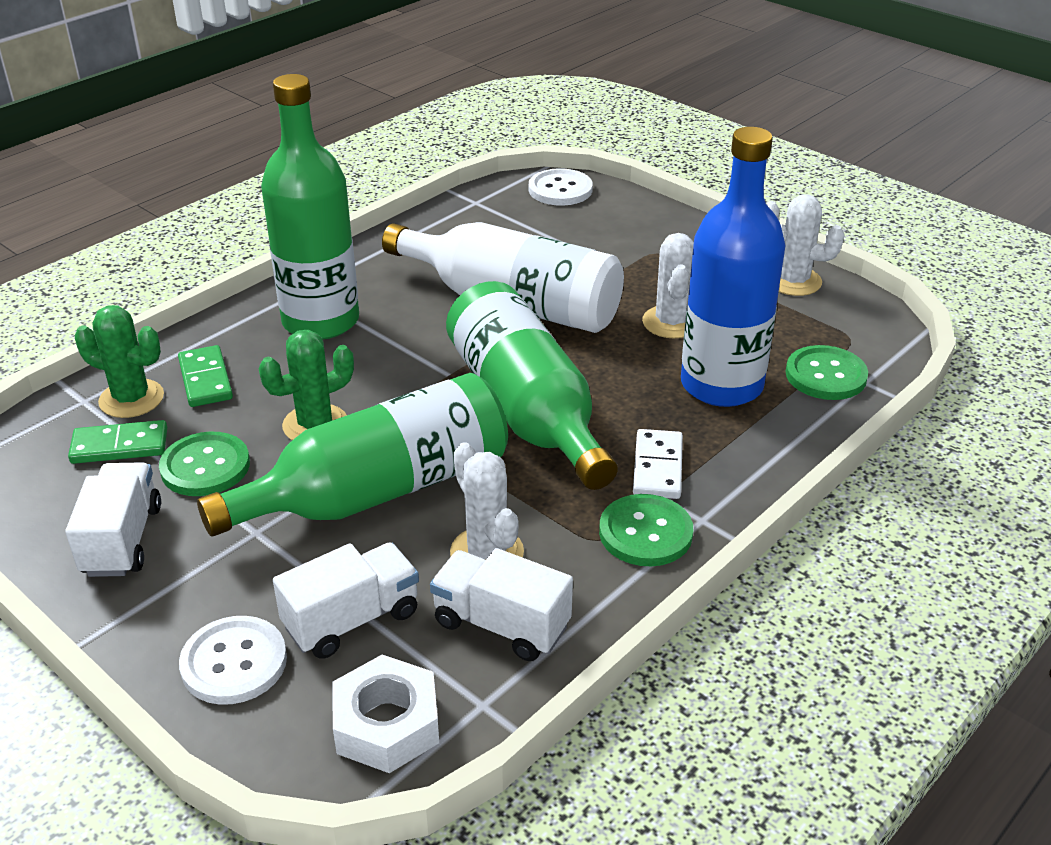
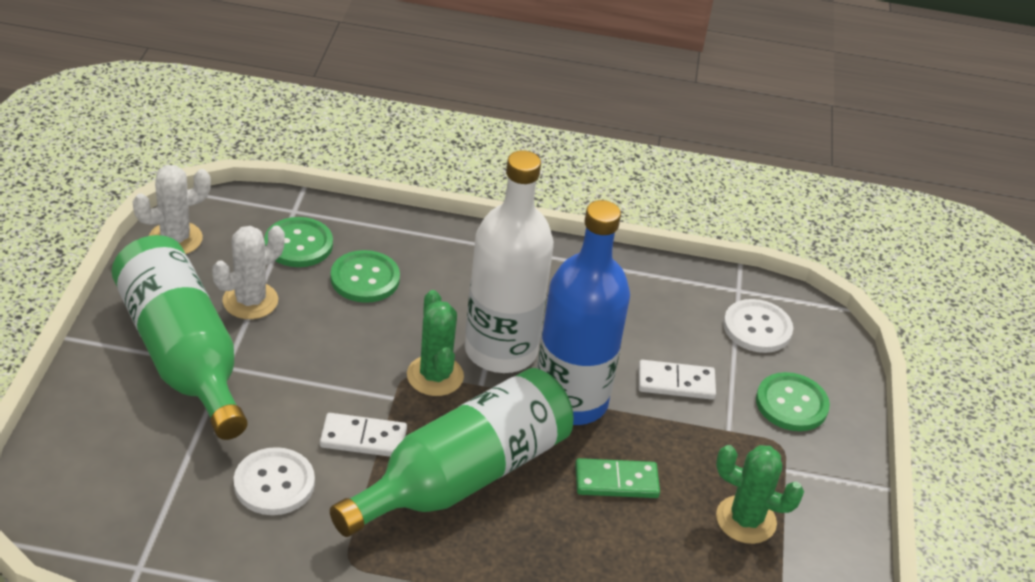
green bottle: [197,373,508,537] [261,74,359,340] [446,281,618,490] = 3 -> [112,235,247,440] [330,368,574,537] = 2
green domino: [68,420,167,464] [178,345,233,407] = 2 -> [575,458,660,498] = 1
white cactus: [450,442,524,560] [642,233,694,338] [766,194,845,296] = 3 -> [133,165,211,254] [212,225,285,319] = 2
white domino: [633,429,683,499] = 1 -> [320,413,407,457] [639,360,716,400] = 2
white nut: [332,655,439,773] = 1 -> none = 0
white truck: [65,462,161,577] [273,542,419,659] [430,548,573,661] = 3 -> none = 0

